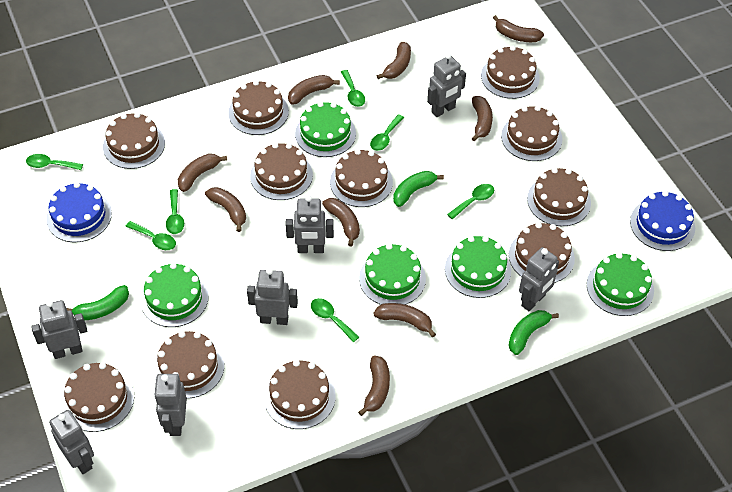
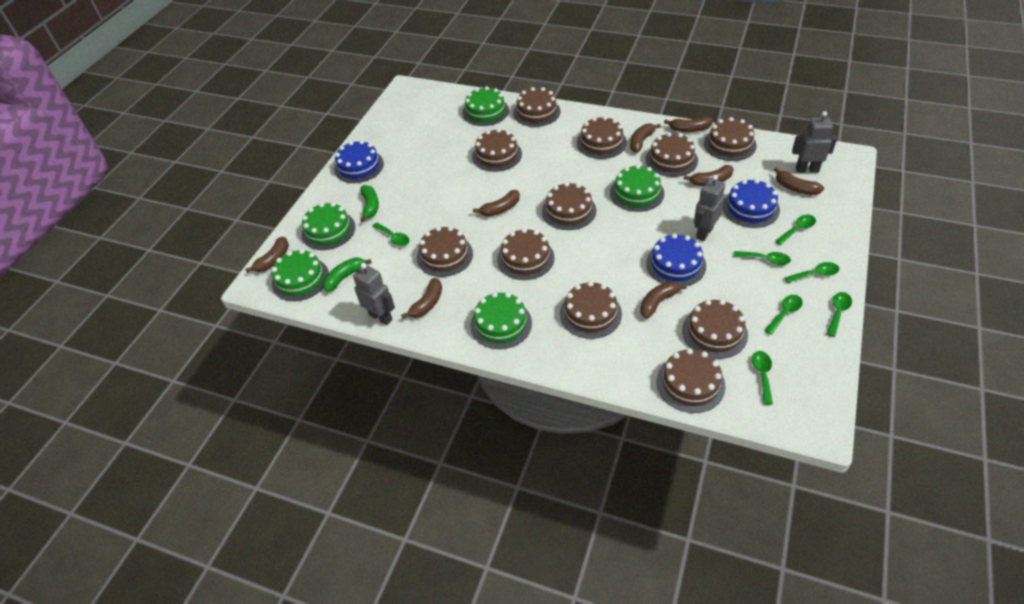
blue cake: [46,182,112,242] [630,191,695,251] = 2 -> [334,140,384,183] [646,233,706,286] [723,179,780,228] = 3
brown banana: [178,153,227,192] [205,187,246,232] [288,75,340,105] [322,198,360,246] [358,355,390,416] [373,303,436,337] [377,42,411,79] [472,96,493,141] [493,15,544,42] = 9 -> [245,237,289,273] [401,278,442,319] [473,190,520,217] [630,123,661,153] [640,282,687,319] [664,117,713,132] [684,165,734,186] [774,167,824,195] = 8
green banana: [67,285,129,320] [393,171,444,207] [508,310,559,355] = 3 -> [323,257,372,292] [360,185,379,222] = 2
grey robot: [31,300,87,359] [49,410,94,474] [154,374,187,436] [247,268,298,325] [286,195,334,253] [427,53,466,117] [519,247,559,311] = 7 -> [353,263,395,325] [694,175,725,241] [792,111,837,173] = 3

